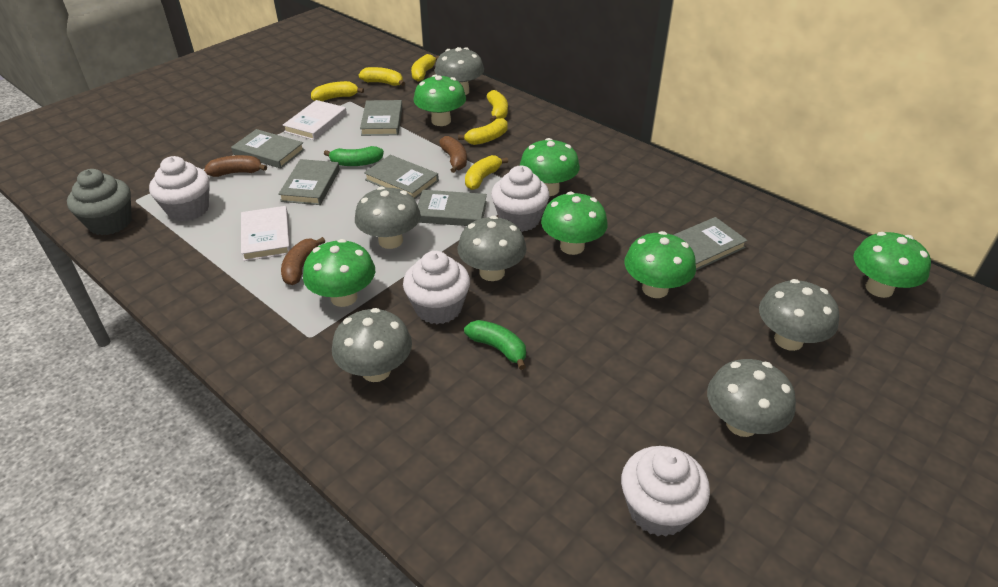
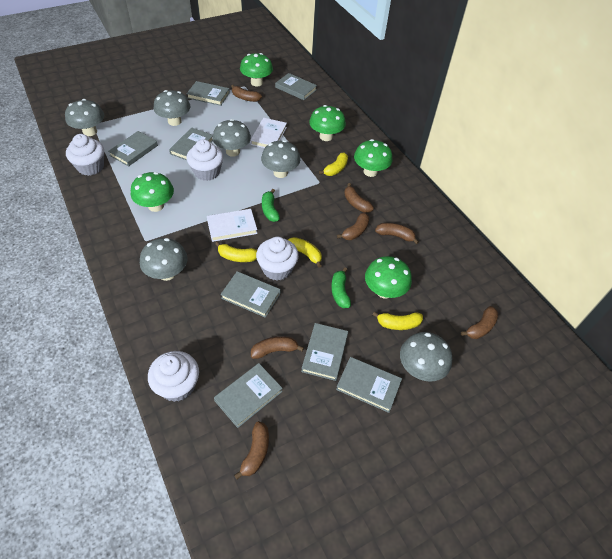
brown banana: [204,155,267,177] [281,237,325,285] [439,136,467,173] = 3 -> [231,85,262,102] [234,421,269,480] [251,336,304,359] [337,213,369,240] [344,183,374,213] [375,223,419,244] [461,306,498,339] = 7
green mushroom: [303,239,375,307] [413,75,466,126] [520,138,580,196] [541,192,608,255] [624,231,696,298] [854,232,931,298] = 6 -> [131,172,174,212] [240,53,273,86] [309,105,346,141] [354,139,392,177] [365,256,412,298] = 5
grey book: [231,129,305,169] [278,159,340,205] [360,100,402,136] [364,155,439,199] [418,190,487,226] [674,217,748,270] = 6 -> [108,131,158,167] [169,128,213,160] [187,81,230,106] [214,363,283,428] [220,271,281,318] [275,73,317,100] [301,323,348,381] [336,357,402,413] = 8
grey cupcake: [67,169,132,235] = 1 -> none = 0
yellow banana: [311,81,364,101] [359,67,405,86] [411,54,439,82] [458,118,508,145] [465,155,508,190] [487,90,508,122] = 6 -> [215,242,257,262] [288,237,322,268] [319,153,348,176] [373,312,423,330] = 4

